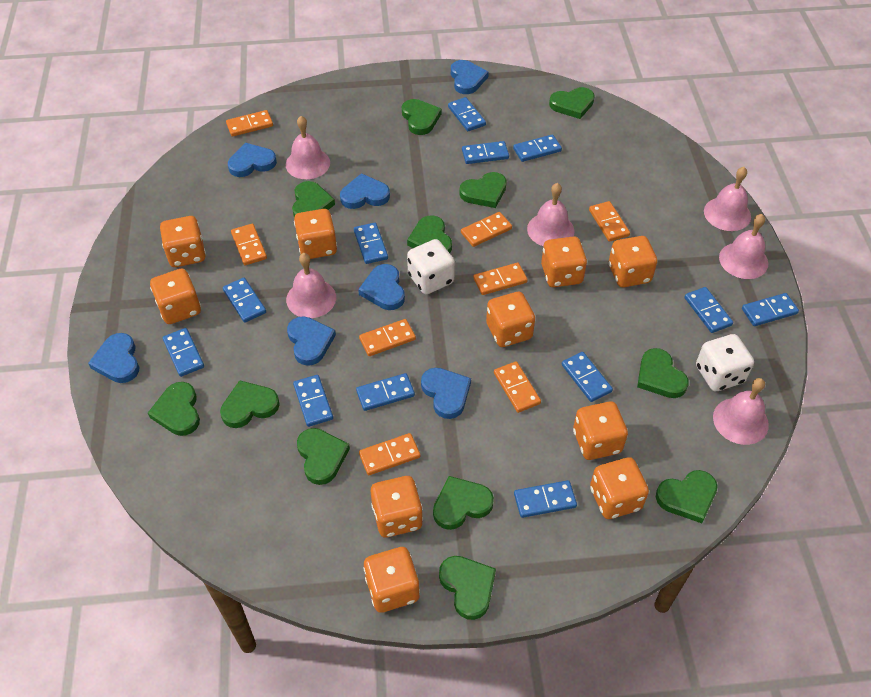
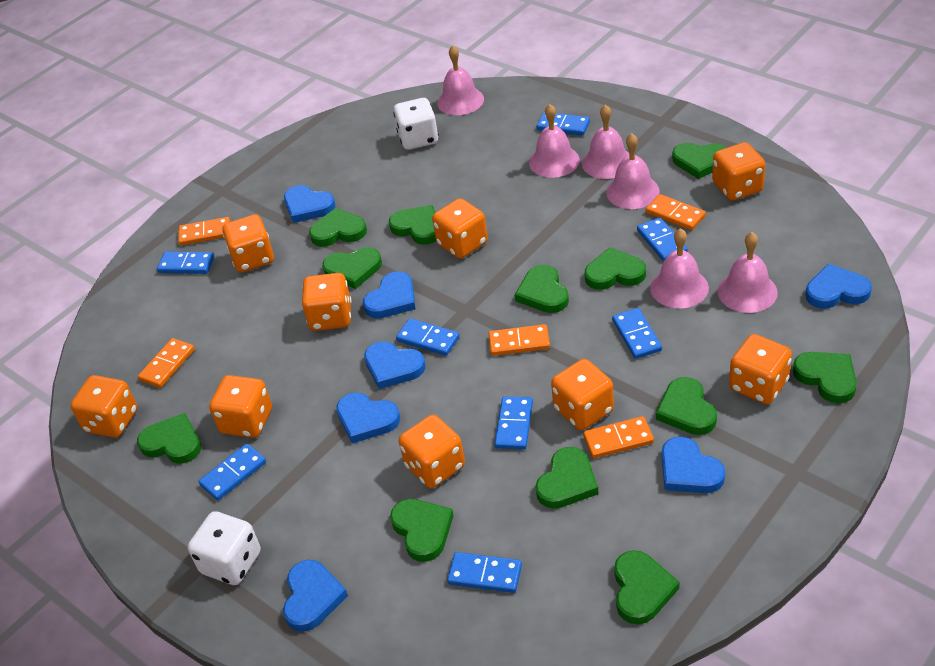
blue domino: [163,328,204,377] [223,278,266,323] [293,375,333,427] [354,223,388,264] [356,373,415,411] [448,97,486,131] [462,141,509,164] [513,134,562,162] [514,480,577,518] [562,352,613,402] [685,287,733,333] [742,293,799,326] = 12 -> [157,251,215,274] [199,444,266,500] [396,318,460,356] [447,552,522,593] [494,396,533,450] [536,112,590,136] [612,308,662,359] [637,217,688,262] = 8
orange dice: [150,269,201,324] [160,216,206,267] [294,209,337,259] [363,547,420,613] [371,476,423,537] [486,292,535,347] [541,236,587,287] [573,401,628,460] [590,457,649,519] [609,236,657,287] = 10 -> [70,375,137,438] [209,375,272,438] [222,214,274,272] [302,273,352,331] [399,415,465,488] [432,198,488,259] [551,359,614,430] [712,142,766,201] [729,334,792,404] = 9
orange domino: [226,110,273,137] [231,224,267,265] [359,319,416,356] [359,433,420,475] [461,212,512,247] [473,263,528,295] [494,361,541,413] [589,201,630,242] = 8 -> [138,338,195,388] [178,217,230,246] [489,324,550,356] [583,416,654,458] [646,194,706,230] = 5

